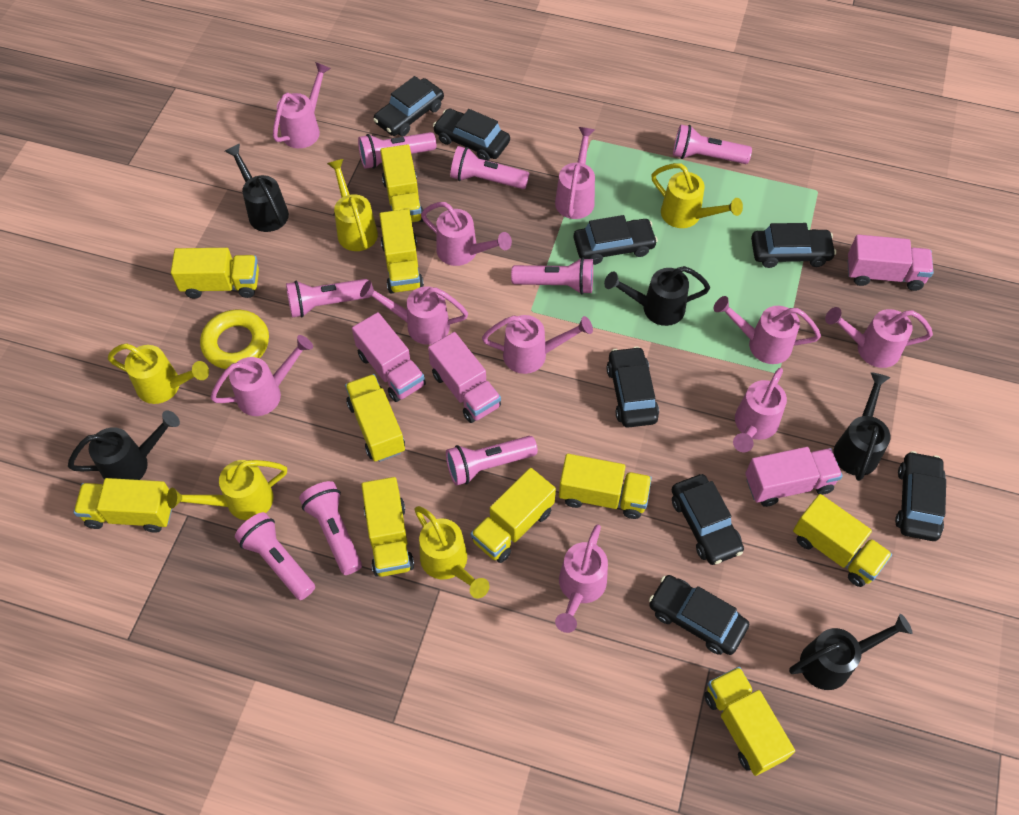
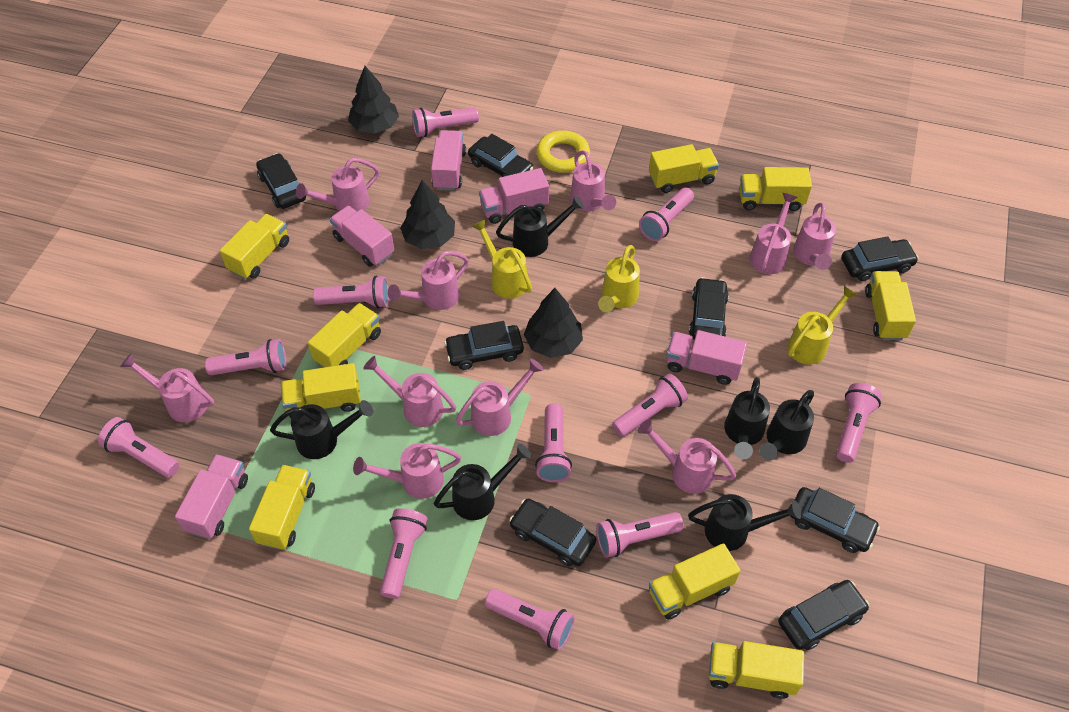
black tree: none = 0 -> [348,66,399,134] [400,180,455,249] [524,288,583,358] = 3
black watering can: [68,410,180,480] [225,144,289,232] [604,266,710,326] [789,614,912,690] [833,372,890,481] = 5 -> [270,400,373,459] [434,444,531,520] [496,196,584,257] [688,494,802,551] [724,377,770,459] [759,390,814,461] = 6
pink flashlight: [235,512,315,600] [286,279,371,317] [299,481,362,575] [358,132,436,169] [446,436,538,486] [450,146,529,189] [511,257,593,294] [673,124,752,164] = 8 -> [98,417,179,477] [205,339,286,375] [313,276,389,309] [380,508,428,599] [412,107,479,137] [485,589,575,650] [535,403,572,482] [596,512,684,558] [612,373,688,437] [639,188,694,241] [836,383,882,463] = 11
pink truck: [352,312,426,402] [428,332,501,423] [745,447,842,507] [848,235,934,291] = 4 -> [175,454,248,539] [330,206,395,267] [431,130,466,191] [479,168,549,224] [666,330,747,385] = 5
yellow truck: [74,478,172,533] [171,248,259,299] [345,374,405,462] [361,477,414,577] [379,209,424,294] [380,144,423,223] [471,468,556,563] [559,454,652,519] [704,667,795,776] [793,494,892,587] = 10 -> [220,214,289,279] [249,465,315,550] [281,363,361,418] [308,303,381,368] [649,144,719,193] [649,543,741,620] [708,641,804,699] [739,167,812,211] [865,271,916,340] = 9
yellow watering can: [108,344,209,404] [167,460,287,520] [327,159,378,251] [414,506,489,598] [651,163,743,228] = 5 -> [472,219,532,299] [598,245,640,312] [788,286,857,365] = 3

